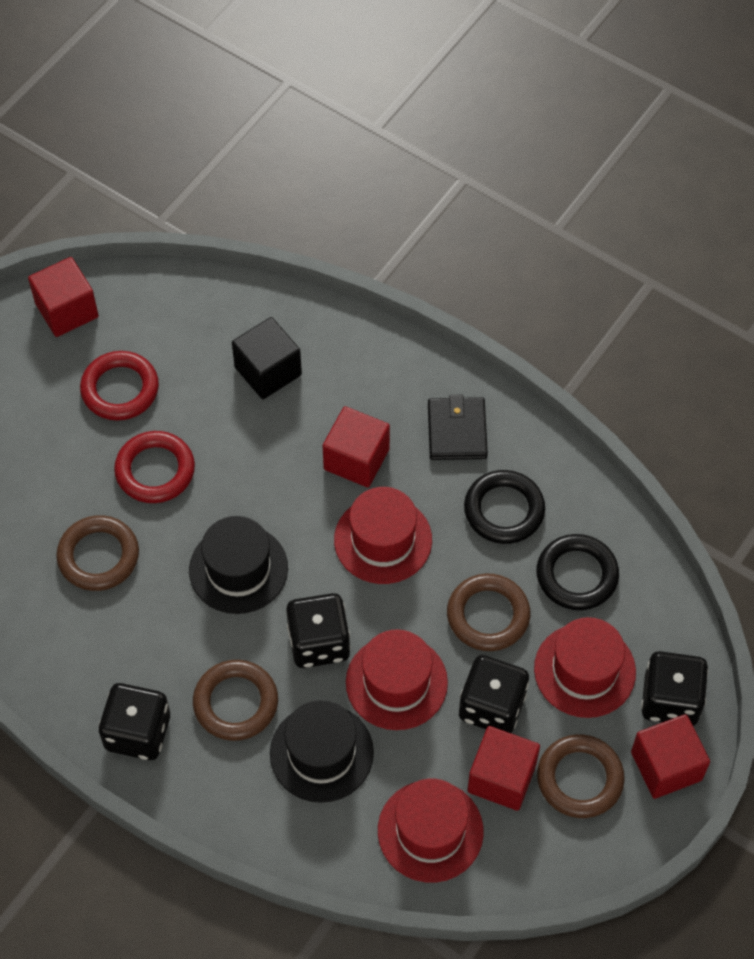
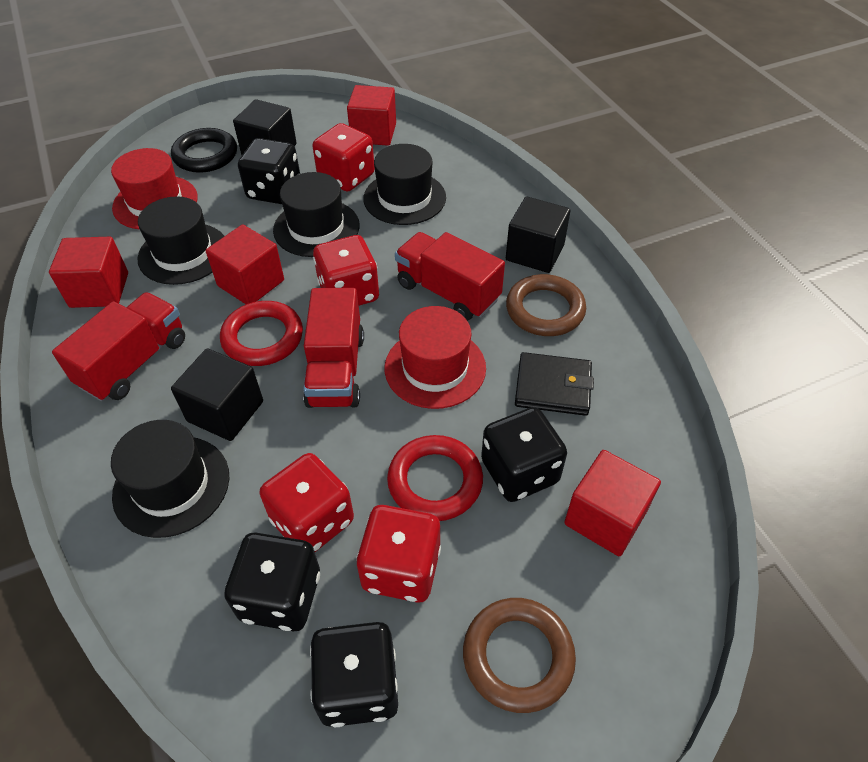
black cube: [232,317,302,399] = 1 -> [171,348,263,441] [233,99,297,155] [506,197,571,273] = 3
black hat: [189,516,288,614] [270,700,374,803] = 2 -> [111,420,229,538] [137,196,224,285] [273,172,360,257] [363,144,446,225] = 4
black ring: [464,470,545,544] [537,534,619,610] = 2 -> [171,128,237,173] = 1
brown ring: [56,515,139,591] [193,660,278,741] [447,574,530,651] [537,734,625,818] = 4 -> [463,598,576,713] [506,274,586,336] = 2
red dice: none = 0 -> [259,453,354,552] [312,123,375,191] [313,235,379,306] [356,505,441,603] = 4
red hat: [334,487,432,584] [346,629,448,730] [378,778,484,883] [534,617,636,718] = 4 -> [111,148,198,230] [385,306,486,409] = 2
red truck: none = 0 -> [52,292,185,401] [303,288,364,408] [395,232,505,321] = 3

